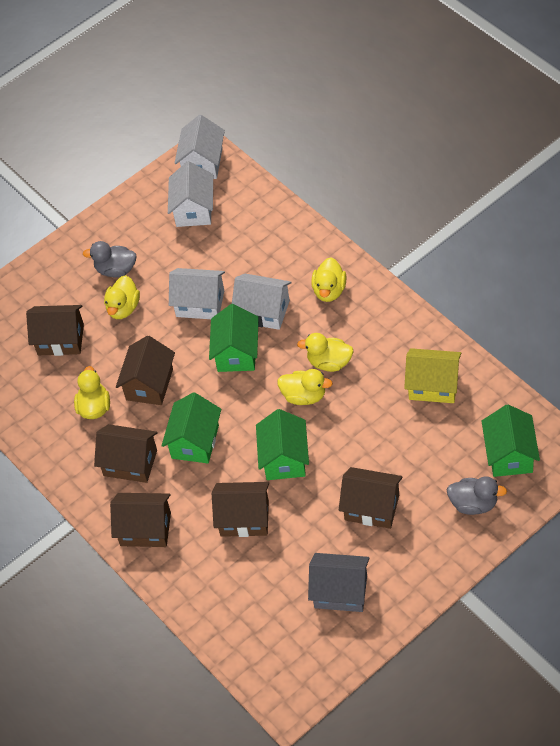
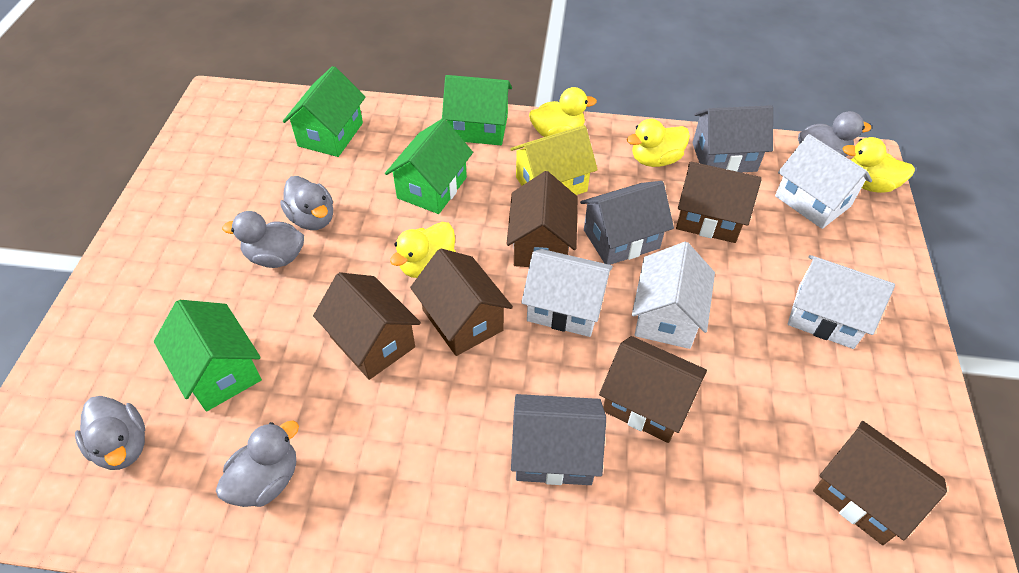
grey duck: [83,241,137,278] [447,476,507,515] = 2 -> [75,396,145,470] [216,420,299,507] [222,211,304,268] [280,176,333,230] [798,111,871,157] = 5
grey house: [308,553,370,612] = 1 -> [511,394,606,485] [580,181,674,265] [693,105,773,172] = 3
yellow duck: [74,366,110,419] [104,275,140,319] [277,369,333,405] [297,333,354,372] [311,257,347,302] = 5 -> [390,222,456,278] [529,87,597,137] [627,119,690,167] [842,137,915,193] = 4

